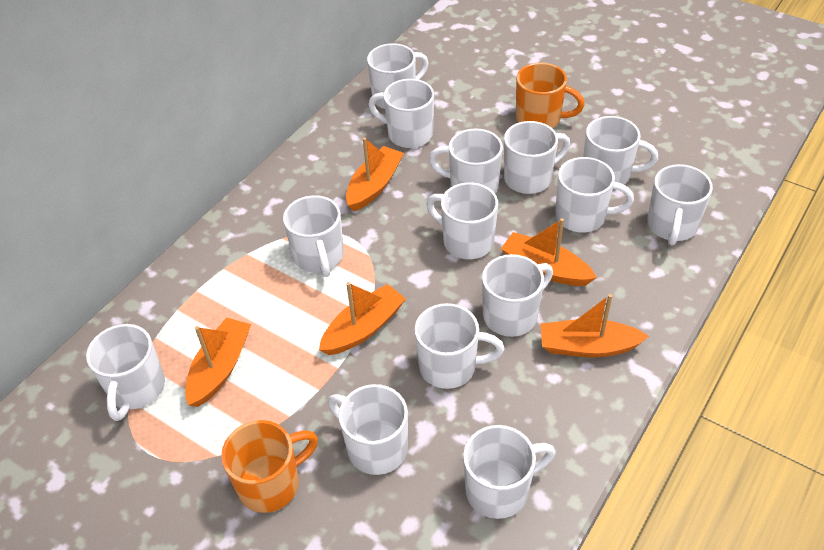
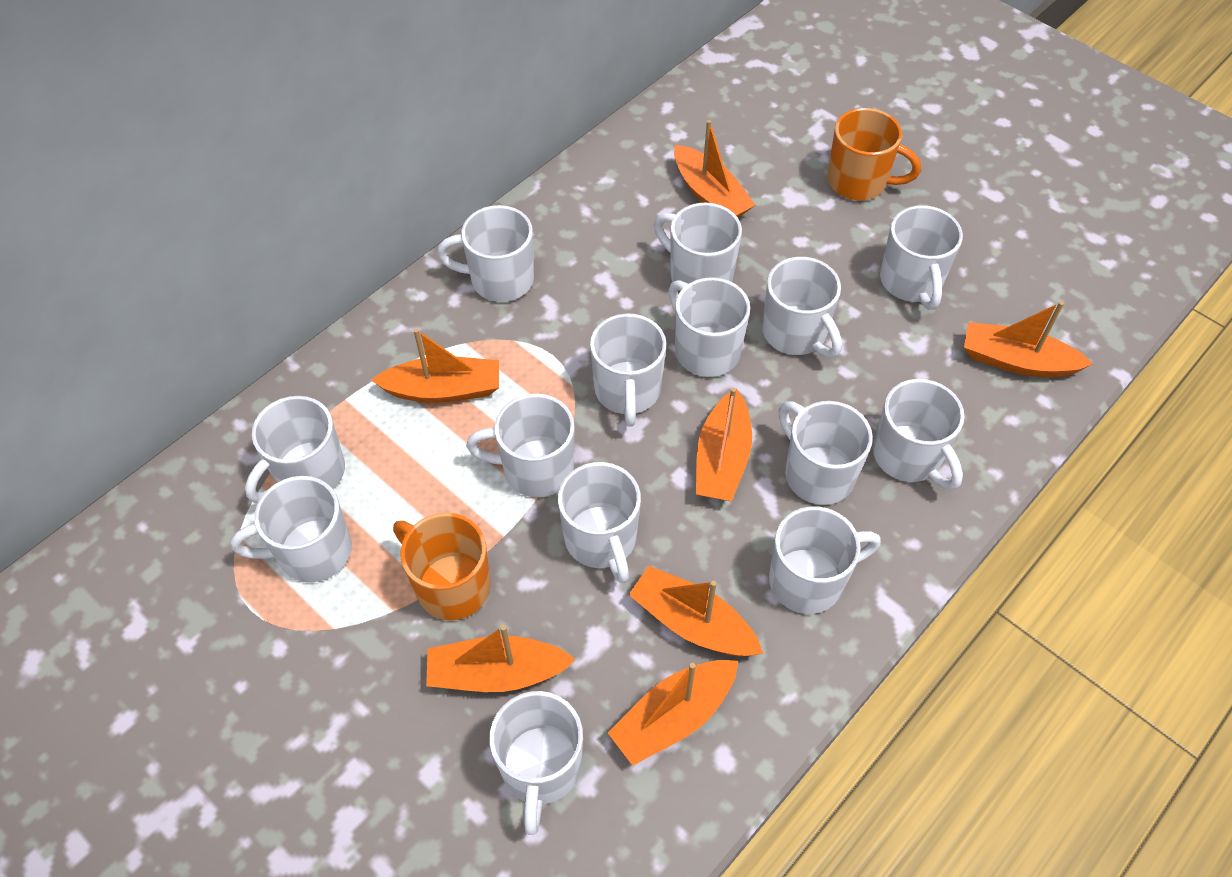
orange boat: [185,317,251,407] [319,282,406,355] [346,137,404,211] [501,218,597,286] [541,294,649,358] = 5 -> [371,328,499,403] [426,625,576,692] [608,660,738,766] [628,566,763,656] [674,120,755,217] [696,388,752,501] [964,301,1093,377] = 7

